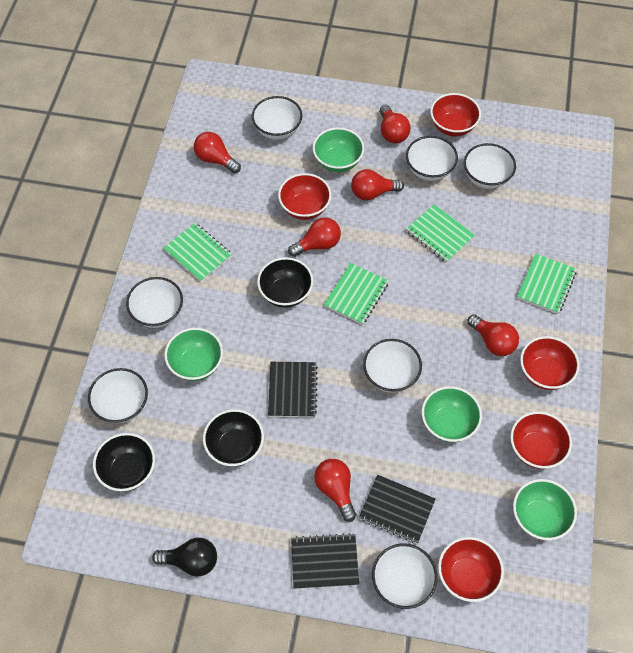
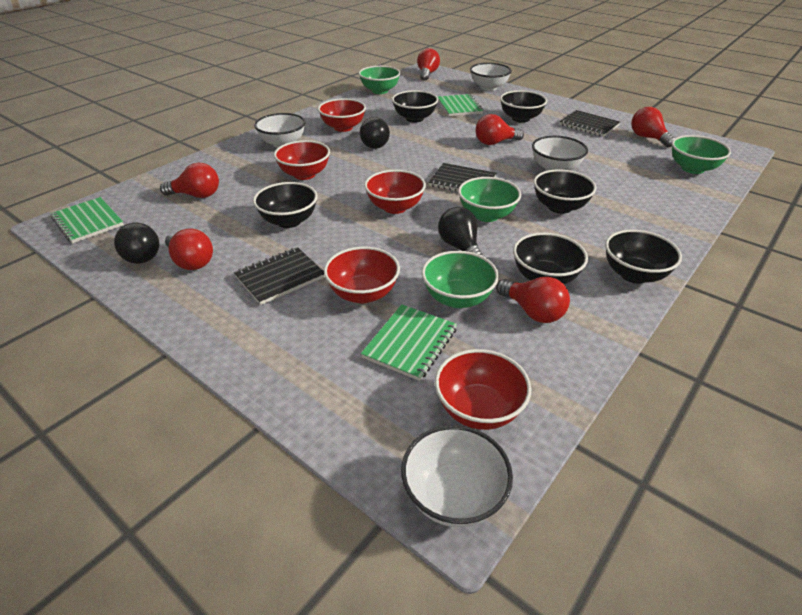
black bowl: [93,433,155,491] [203,409,264,467] [257,257,313,308] = 3 -> [253,182,317,228] [392,90,438,122] [500,90,547,123] [513,233,588,284] [534,169,596,214] [605,230,682,284] = 6
black light bulb: [152,538,217,577] = 1 -> [114,223,159,264] [360,117,390,149] [438,207,484,257] = 3
green notebook: [164,223,232,282] [324,263,389,325] [406,204,475,262] [517,253,577,314] = 4 -> [50,197,124,243] [361,304,457,381] [438,94,483,116] = 3
white bowl: [88,368,148,423] [126,277,183,328] [252,96,302,140] [363,339,422,393] [372,543,438,609] [406,136,458,181] [464,143,516,189] = 7 -> [254,113,306,148] [401,425,513,527] [470,63,512,91] [532,136,588,171] = 4

